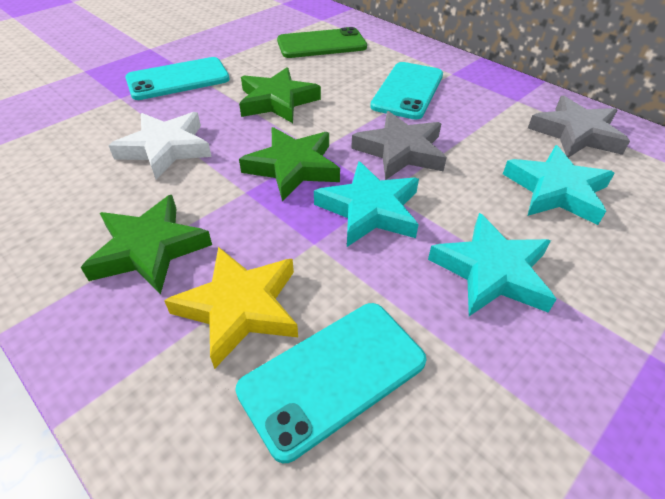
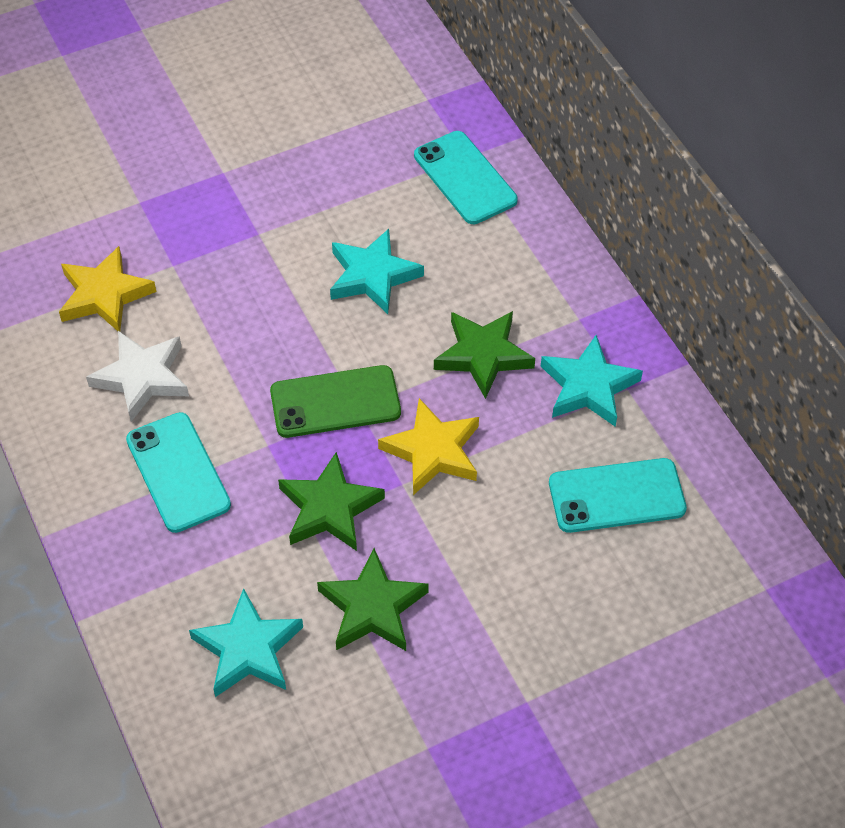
grey star: [351,111,447,180] [528,96,630,158] = 2 -> none = 0
yellow star: [164,247,298,369] = 1 -> [59,246,156,331] [378,398,479,495] = 2

